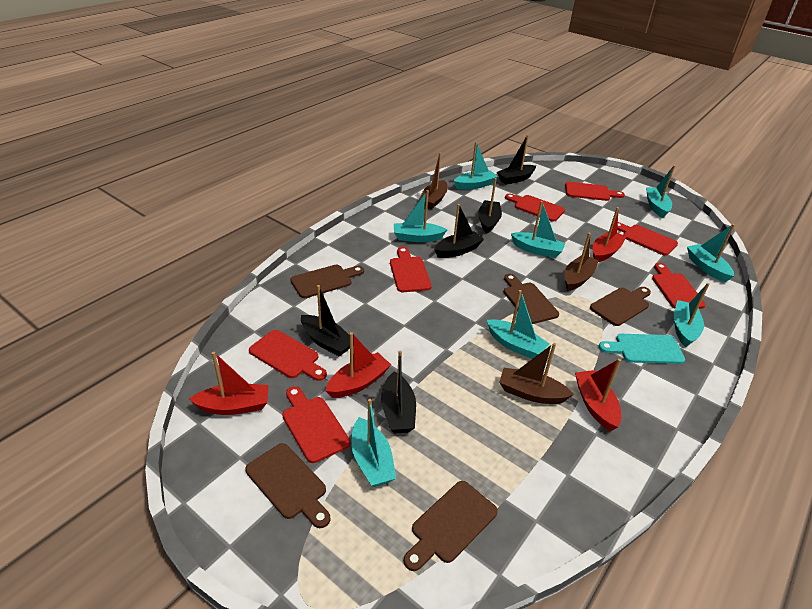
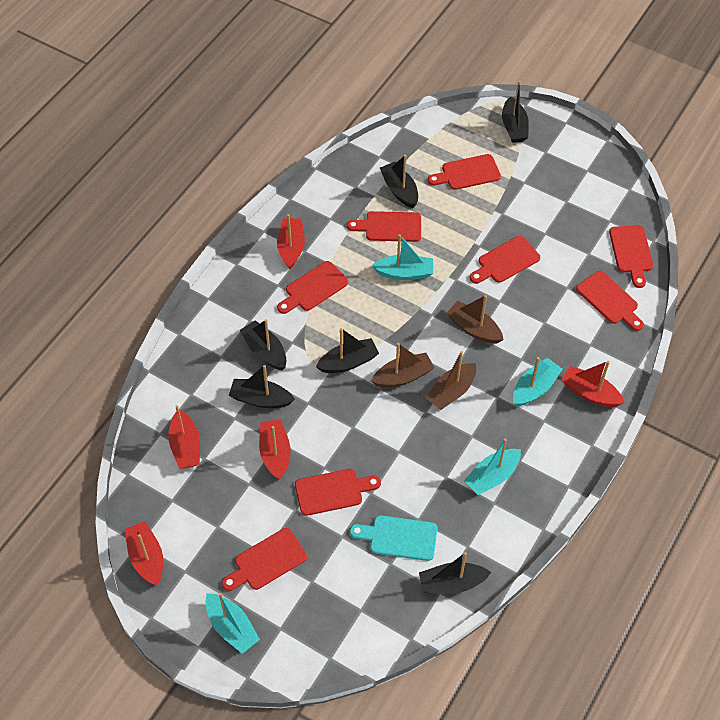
black boat: [301,285,350,356] [381,351,416,434] [434,204,484,258] [478,178,502,234] [497,135,536,184] = 5 -> [229,365,295,408] [240,319,286,370] [316,328,379,373] [380,155,418,208] [419,552,491,593] [502,81,529,143] = 6
brown cutting board: [245,443,330,528] [290,265,364,298] [404,481,498,571] [504,274,559,324] [590,287,651,326] = 5 -> none = 0
red boat: [189,352,268,415] [326,332,391,398] [575,359,621,431] [593,207,627,262] = 4 -> [125,521,163,585] [168,405,200,469] [259,419,291,480] [277,214,305,269] [562,361,625,407] = 5
red cutting board: [249,330,327,381] [282,386,350,463] [390,247,432,292] [505,194,565,222] [565,182,625,201] [617,222,678,256] [652,263,706,309] = 7 -> [222,528,307,591] [277,261,348,314] [295,469,381,516] [347,211,421,242] [428,154,501,190] [470,236,540,284] [576,271,644,331] [609,225,653,288] = 8
turquoise boat: [351,399,396,487] [394,190,447,242] [454,142,498,190] [487,290,550,359] [511,201,566,258] [646,165,675,218] [674,283,710,347] [687,224,735,282] = 8 -> [205,593,260,654] [372,234,433,280] [464,438,521,495] [513,357,563,406] = 4

